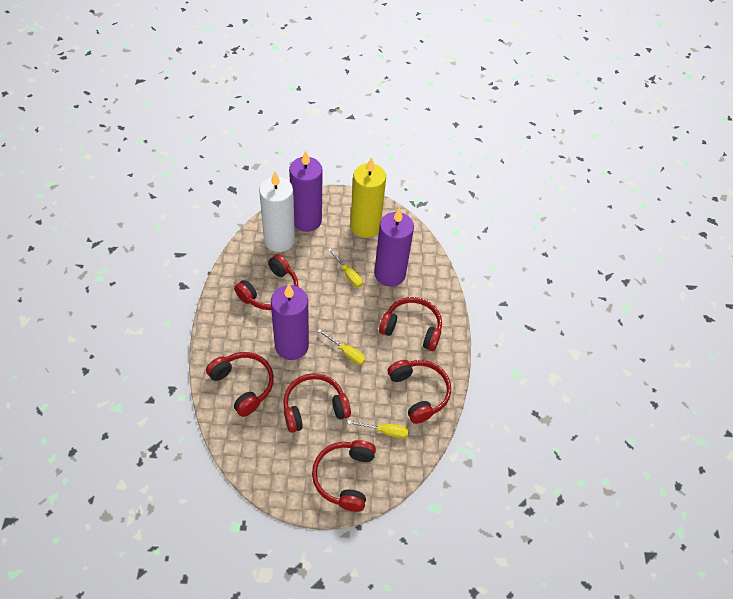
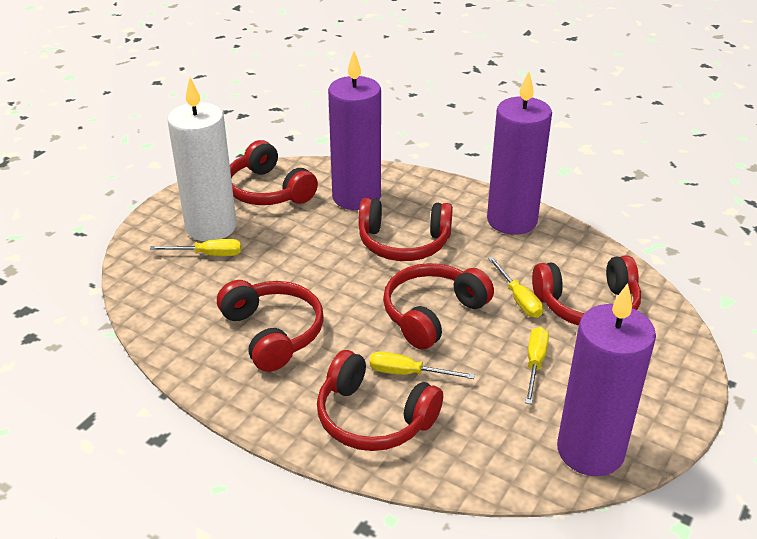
yellow candle: [350,157,386,238] = 1 -> none = 0
yellow screwdriver: [317,329,366,365] [328,248,363,287] [347,420,408,438] = 3 -> [150,239,242,256] [370,351,475,379] [488,257,543,318] [525,327,549,404] = 4

